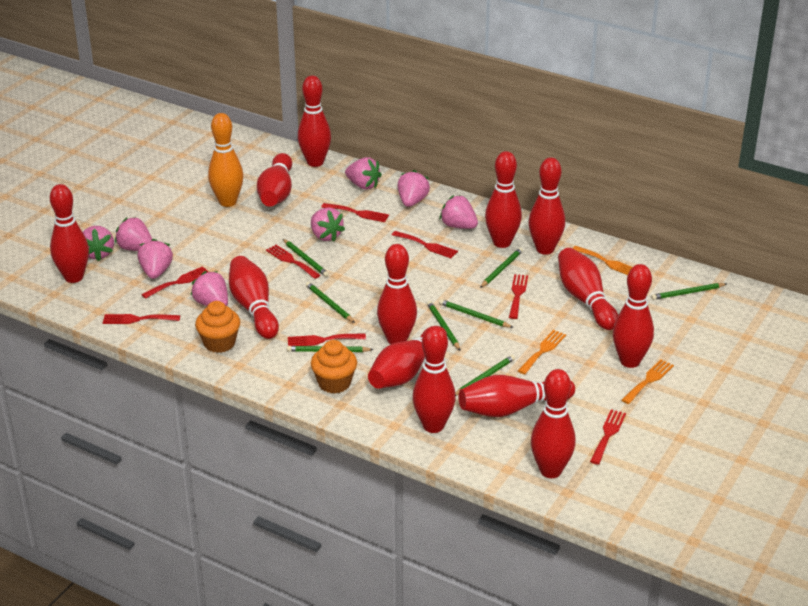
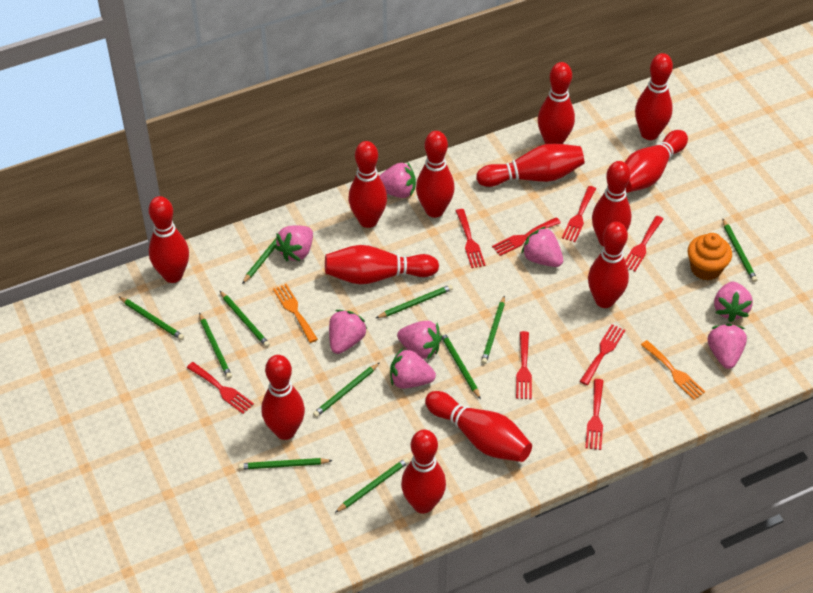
green pencil: [283,239,329,277] [287,346,374,352] [306,282,355,323] [427,301,461,351] [439,299,514,328] [455,355,515,396] [480,248,523,288] [651,283,727,300] = 8 -> [118,296,184,340] [199,313,232,379] [220,291,270,347] [239,458,333,470] [242,226,287,284] [313,363,379,417] [335,458,409,513] [376,285,453,318] [440,332,481,399] [481,295,505,364] [722,218,757,282] = 11
orange bowling pin: [208,113,244,207] = 1 -> none = 0
orange cupcake: [195,301,240,353] [311,340,357,394] = 2 -> [688,233,732,281] = 1
orange fork: [518,330,566,374] [573,246,633,275] [622,359,674,404] = 3 -> [273,284,318,343] [641,340,705,400] = 2

